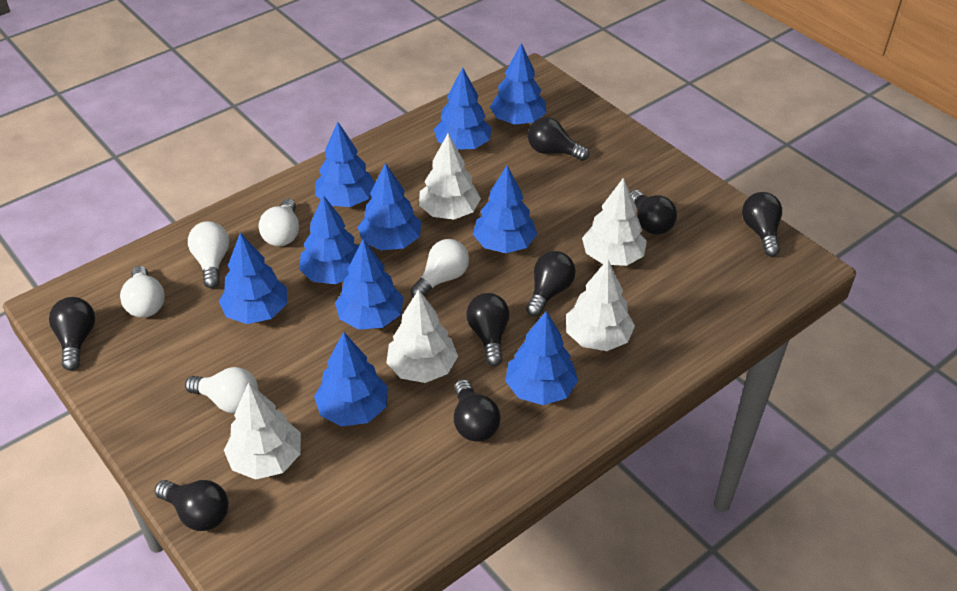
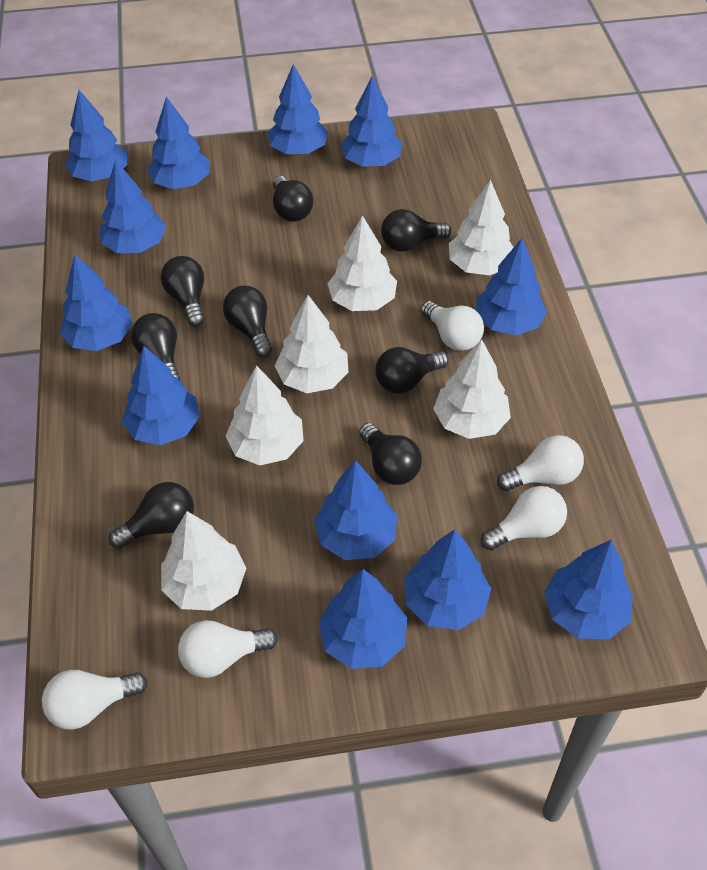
blue tree: [219,233,287,324] [299,195,359,284] [314,332,388,426] [315,122,375,207] [335,239,404,330] [358,163,422,250] [434,67,492,150] [473,166,537,253] [490,43,546,125] [505,311,578,405] = 10 -> [60,254,132,351] [65,90,127,182] [100,160,166,253] [122,346,200,445] [147,97,209,189] [268,64,328,155] [314,460,397,560] [318,569,407,669] [341,76,402,167] [404,529,491,630] [476,238,547,335] [544,540,633,639] = 12
white tree: [224,382,301,480] [386,289,458,383] [419,134,481,219] [566,259,635,351] [582,178,647,266] = 5 -> [161,511,246,611] [226,365,304,465] [275,295,349,393] [328,215,397,311] [433,339,511,439] [449,180,514,275] = 6

